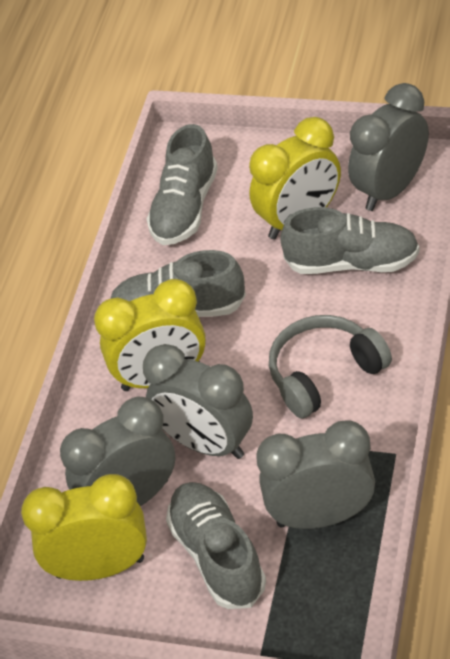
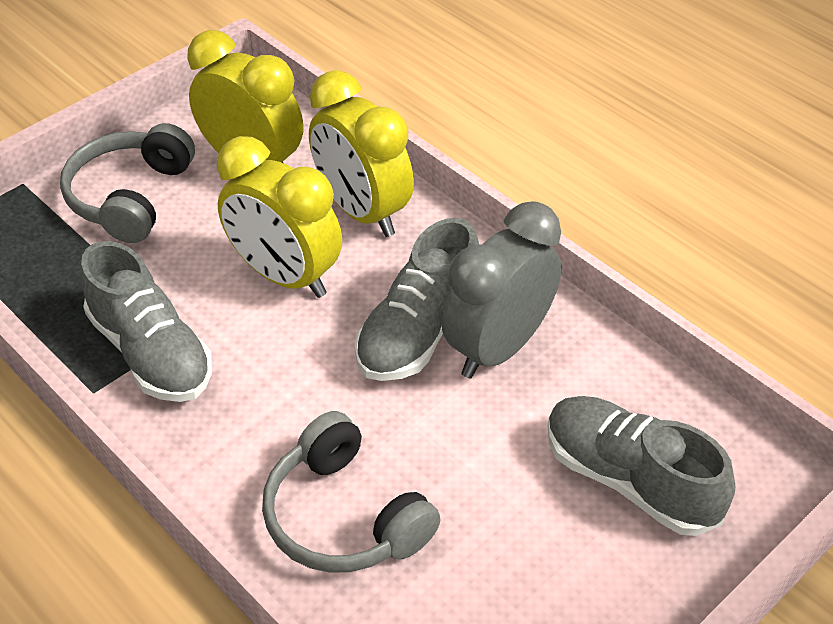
grey clock: [60,397,176,506] [143,344,253,459] [256,420,375,529] [348,83,429,211] = 4 -> [442,201,561,378] = 1
grey headphones: [269,315,392,419] = 1 -> [60,123,195,243] [262,411,441,573] = 2
grey shoe: [111,250,246,317] [147,124,218,245] [166,482,266,609] [280,207,420,274] = 4 -> [80,241,212,402] [355,218,479,381] [548,396,735,536] = 3

